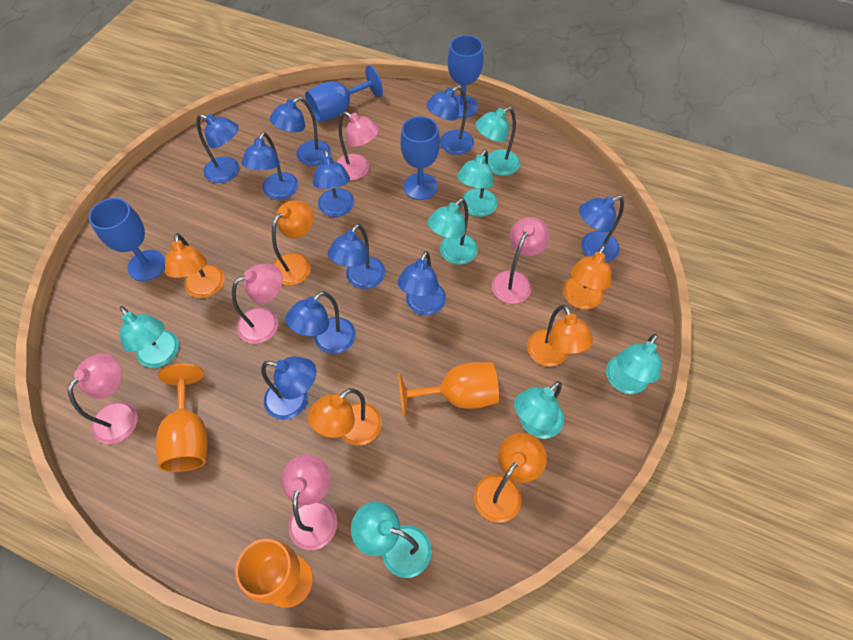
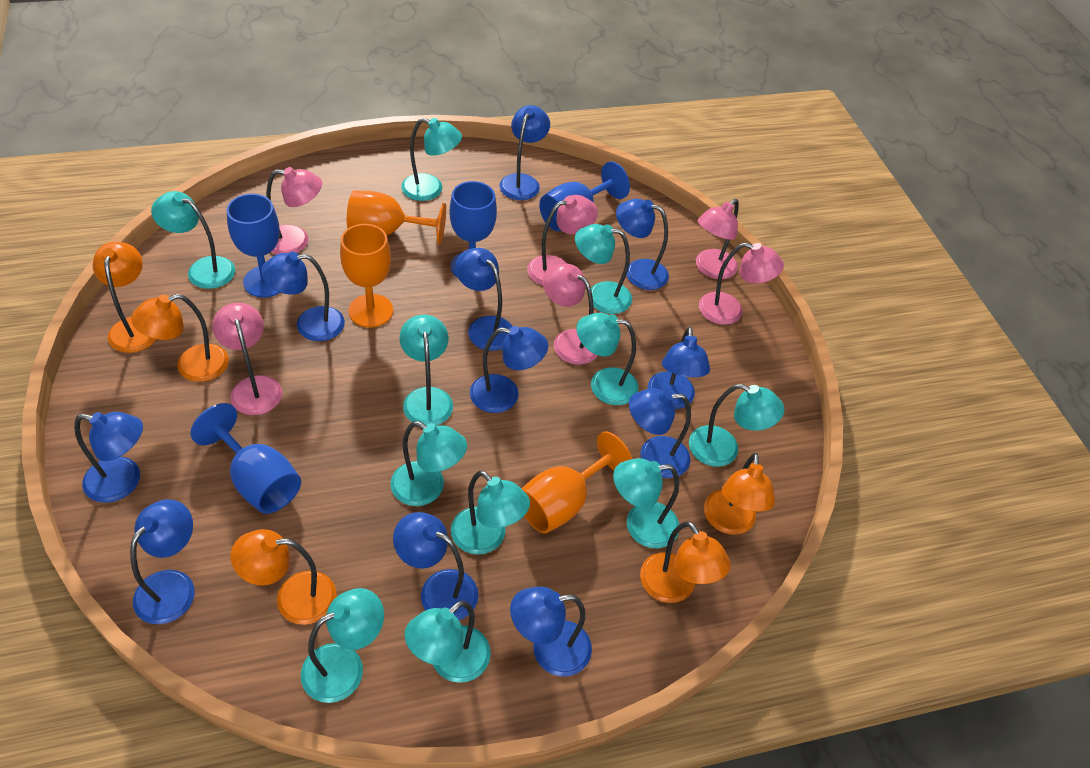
blue lamp: [197,114,239,183] [242,132,298,200] [261,356,316,420] [270,97,331,166] [286,291,356,354] [313,149,354,217] [328,224,385,289] [397,251,446,315] [426,86,474,155] [579,195,624,262] = 10 -> [74,412,143,503] [130,499,195,624] [261,252,345,341] [393,512,478,620] [455,248,513,351] [470,326,548,413] [499,105,550,200] [510,587,592,676] [616,199,669,290] [629,388,691,478] [647,327,710,409] = 11
orange lamp: [165,233,225,298] [272,200,314,285] [308,388,382,445] [474,433,547,523] [527,305,593,367] [563,245,611,309] = 6 -> [93,242,156,353] [131,294,229,382] [231,529,337,625] [640,521,731,603] [704,453,775,535] = 5
pink lamp: [67,353,138,444] [232,264,283,344] [282,454,337,550] [336,111,379,180] [492,217,550,304] = 5 -> [212,303,282,415] [266,167,322,255] [527,195,598,285] [543,264,598,365] [696,199,739,279] [699,243,784,325] = 6
turquoise lamp: [120,306,179,368] [351,502,432,578] [427,198,478,265] [457,149,497,217] [475,107,520,176] [514,381,564,439] [606,334,662,394] = 7 -> [151,191,235,289] [301,588,384,703] [390,421,467,506] [400,315,453,426] [401,118,462,201] [405,601,491,683] [451,471,530,555] [575,224,632,314] [576,313,639,405] [613,458,679,548] [689,384,785,467] = 11

